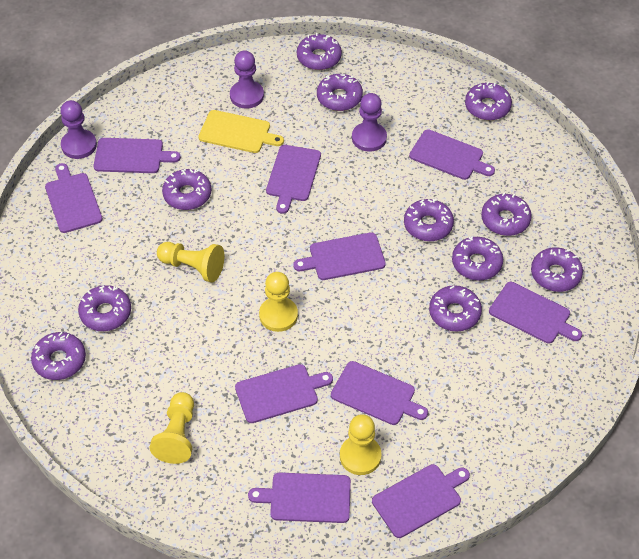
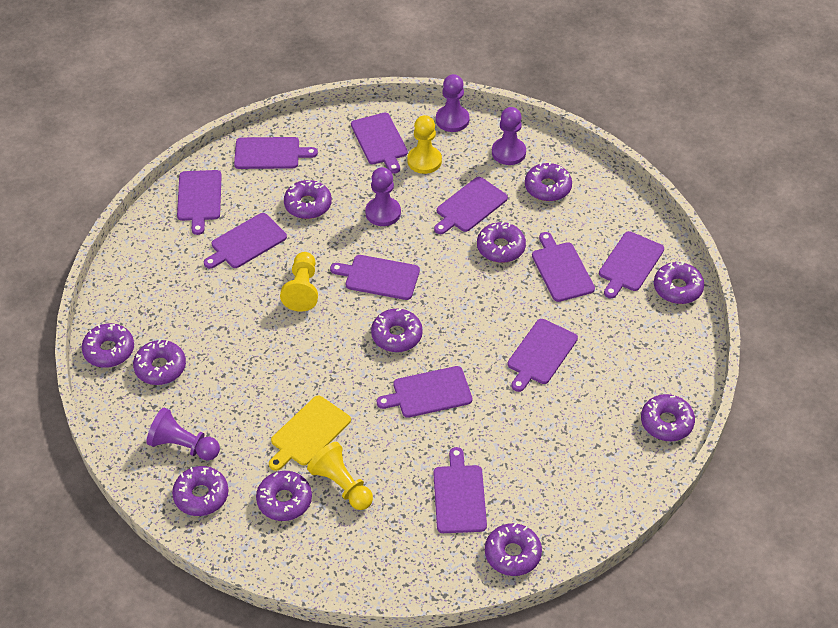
purple cutting board: [45,163,103,233] [93,138,181,173] [235,364,333,423] [248,472,351,523] [266,145,321,214] [293,232,386,280] [331,361,428,425] [372,464,470,538] [409,129,495,180] [489,282,582,344] = 10 -> [177,170,222,235] [204,213,287,269] [234,137,318,169] [330,255,420,300] [351,113,408,174] [377,366,472,418] [433,447,487,533] [434,177,508,234] [507,319,578,392] [532,232,595,302] [599,231,664,298] = 11
purple pawn: [61,100,97,159] [230,50,264,109] [352,93,387,152] = 3 -> [147,408,220,461] [365,167,401,226] [436,74,469,132] [492,107,526,165] = 4
yellow pawn: [150,392,194,464] [157,242,224,282] [259,272,298,332] [340,414,382,475] = 4 -> [280,252,318,312] [307,442,373,510] [407,115,442,174] = 3

